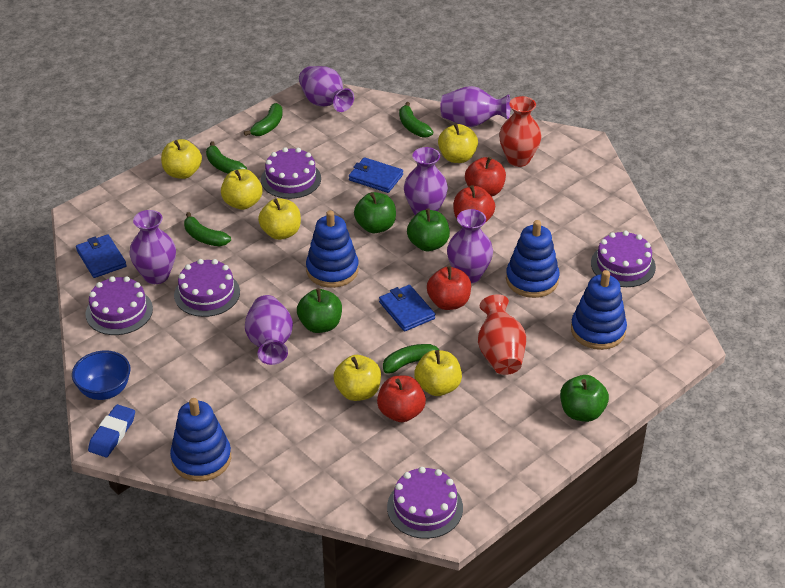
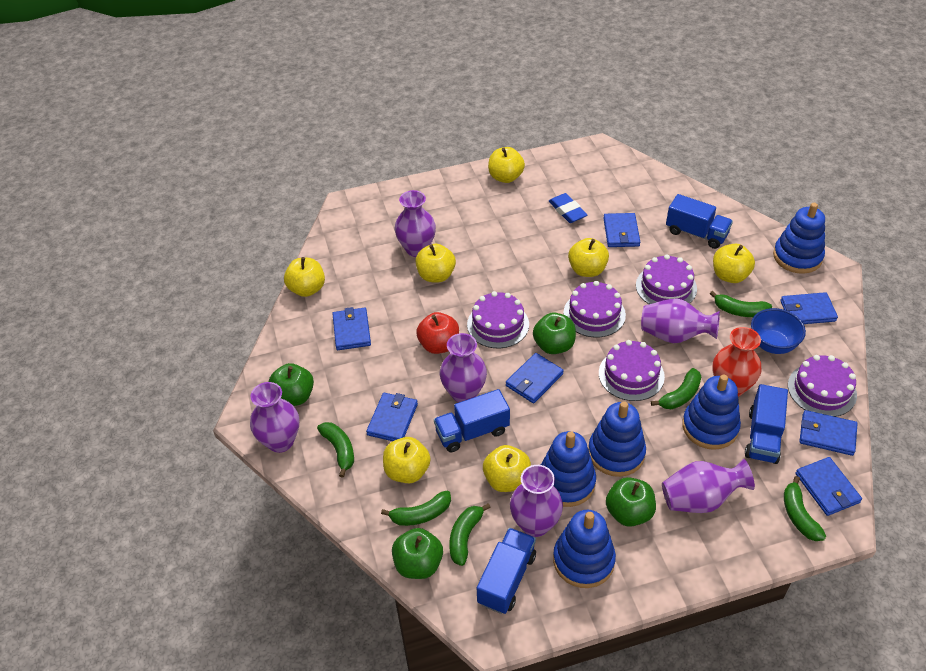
blue stacking toy: [170,398,231,482] [306,210,359,288] [506,220,560,298] [571,270,627,350] = 4 -> [541,431,596,507] [553,510,616,588] [588,401,646,477] [682,374,741,450] [773,203,825,274] = 5
blue truck: none = 0 -> [434,389,510,452] [477,528,536,614] [666,194,733,249] [745,384,788,464] = 4
blue wallet: [76,234,127,278] [349,157,403,193] [379,285,435,332] = 3 -> [332,307,371,350] [366,393,418,441] [506,353,564,403] [603,213,640,247] [780,292,838,324] [796,457,862,516] [799,410,858,456] = 7
green banana: [184,212,231,246] [206,142,247,174] [244,103,283,136] [383,344,439,374] [399,102,433,138] = 5 -> [317,422,354,478] [381,491,451,526] [449,503,491,566] [651,368,701,409] [710,291,772,317] [784,476,826,541] = 6
red apple: [377,376,426,422] [427,266,471,310] [454,185,495,223] [465,157,506,197] = 4 -> [416,312,459,354] = 1
red vase: [478,294,526,375] [499,96,542,167] = 2 -> [713,327,761,397] = 1
yellow apple: [161,139,202,179] [221,169,263,210] [258,198,301,240] [334,355,381,401] [414,350,462,396] [438,123,478,163] = 6 -> [284,257,325,297] [383,437,430,483] [416,244,456,283] [483,445,531,492] [488,147,525,183] [568,238,609,277] [713,244,755,283] = 7

